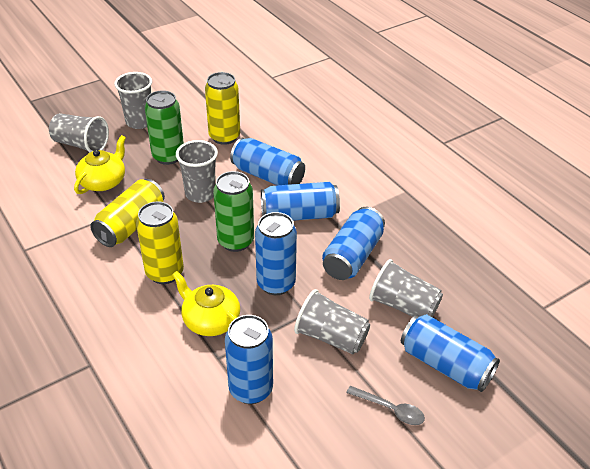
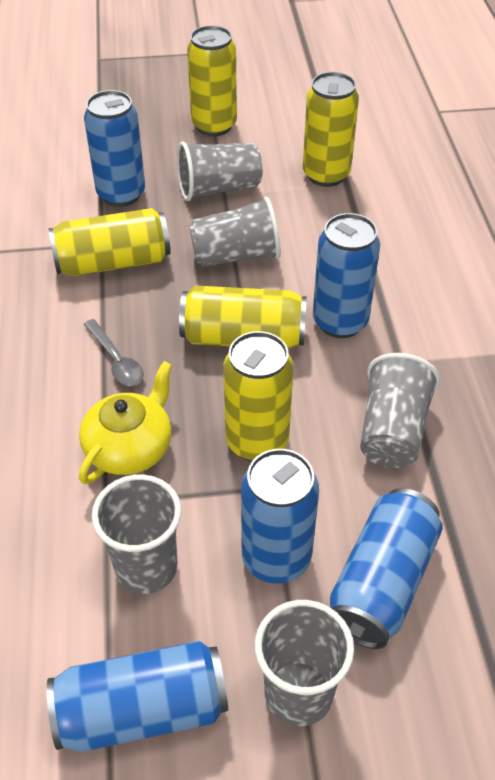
blue can: [225,315,273,404] [230,138,305,185] [255,212,297,295] [261,182,340,221] [322,207,385,280] [401,314,500,392] = 6 -> [47,641,228,752] [84,90,145,207] [241,449,319,584] [313,213,380,338] [330,488,443,649] = 5
green can: [145,90,184,165] [213,171,254,252] = 2 -> none = 0
yellow can: [90,179,165,247] [136,201,184,284] [205,72,240,145] = 3 -> [48,208,171,276] [179,285,307,349] [187,25,237,136] [223,331,293,461] [303,72,359,187] = 5
yellow teapot: [74,135,126,194] [172,271,240,336] = 2 -> [79,361,173,484] = 1

